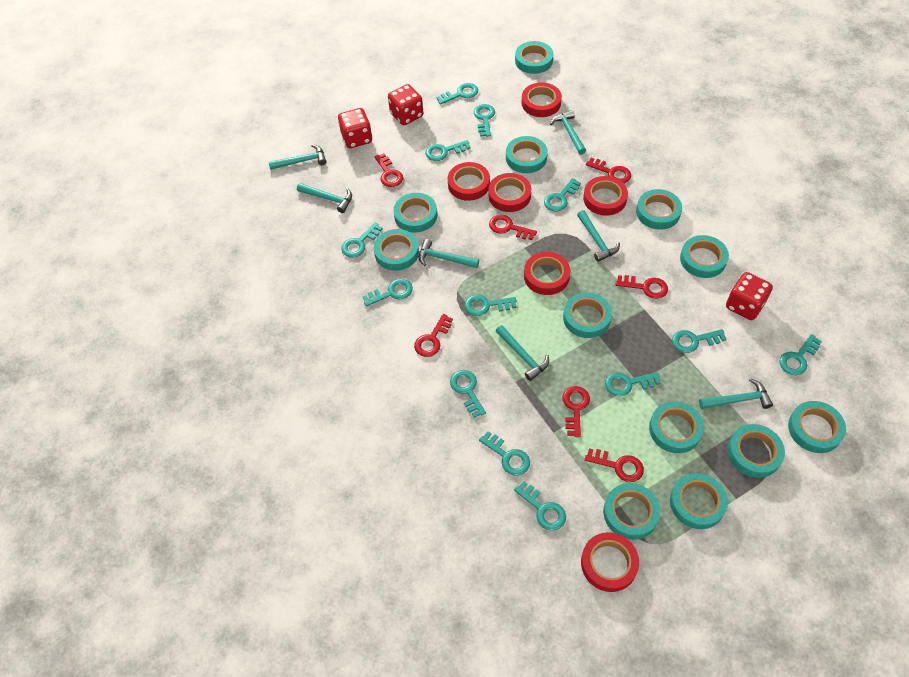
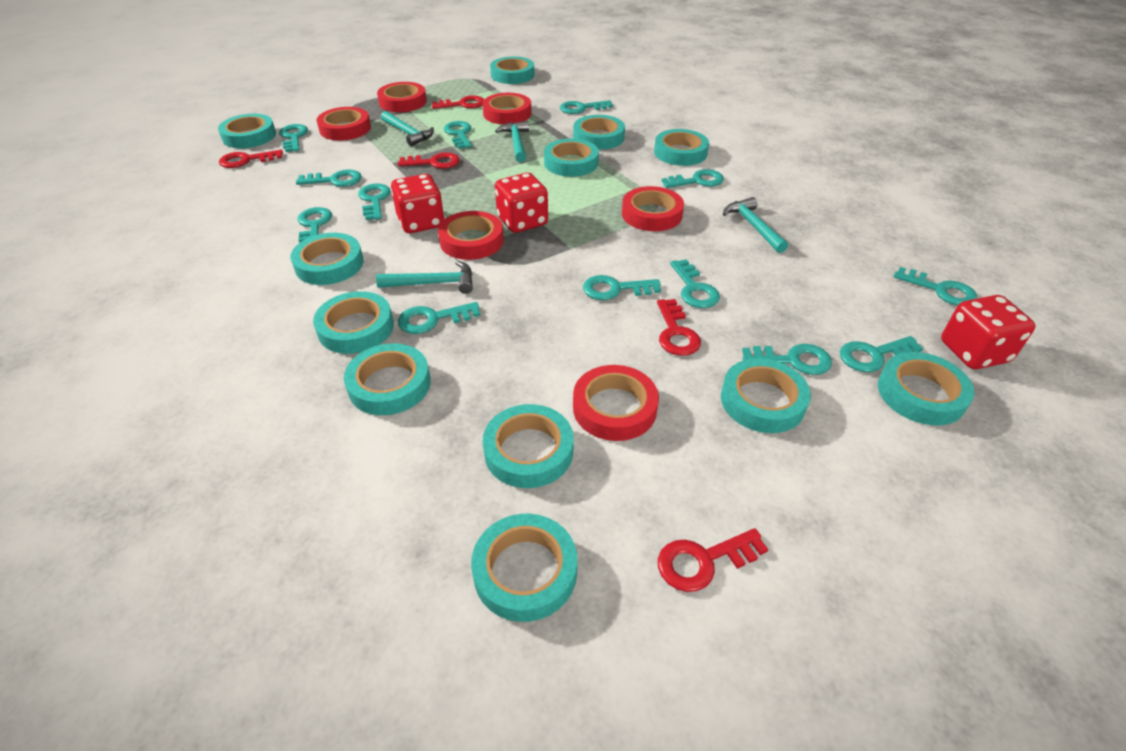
red key: [374,153,403,187] [414,314,453,357] [489,215,537,240] [563,386,590,437] [585,448,644,482] [586,158,631,183] [615,275,668,299] = 7 -> [219,150,283,168] [398,152,460,169] [432,95,484,109] [657,299,701,356] [658,528,768,592] = 5
turquoise hammer: [268,144,326,170] [297,183,352,213] [419,239,479,268] [496,325,549,381] [550,110,586,155] [577,210,620,262] [699,378,773,409] = 7 -> [376,260,473,294] [381,111,434,146] [495,121,529,162] [723,197,788,253] = 4

